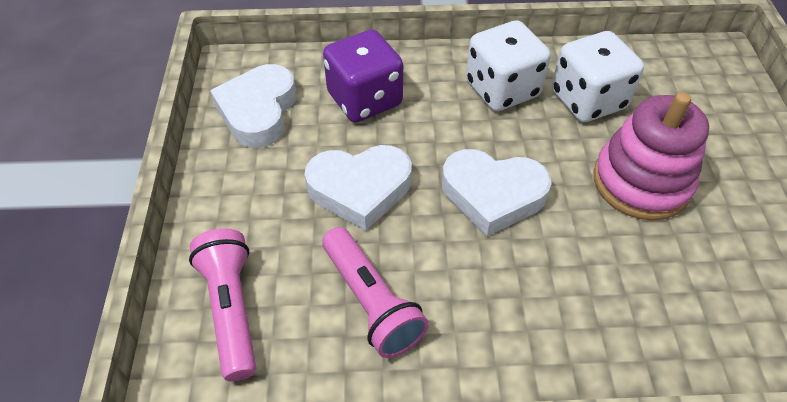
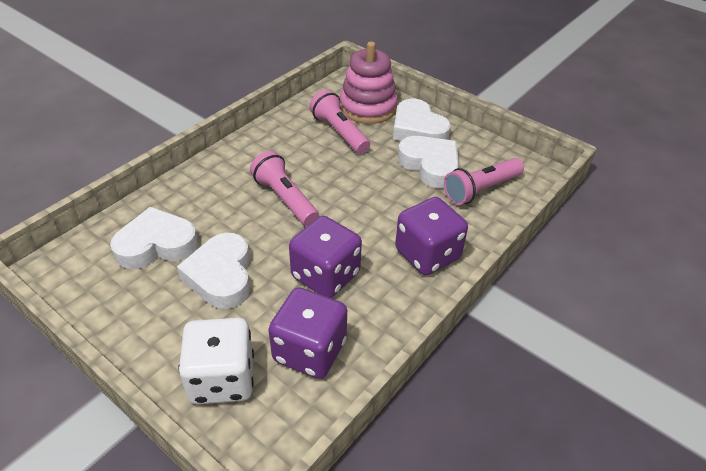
pink flashlight: [189,228,256,381] [322,227,429,358] = 2 -> [250,151,319,226] [309,90,370,154] [444,158,524,205] = 3
purple dice: [323,30,403,122] = 1 -> [269,287,347,379] [289,216,362,298] [395,197,468,275] = 3
white dice: [466,20,551,111] [551,31,644,122] = 2 -> [178,318,254,404] = 1
white heart: [210,64,296,148] [304,145,412,231] [442,149,552,236] = 3 -> [110,207,198,269] [177,233,250,309] [393,99,451,141] [398,136,459,188] = 4

